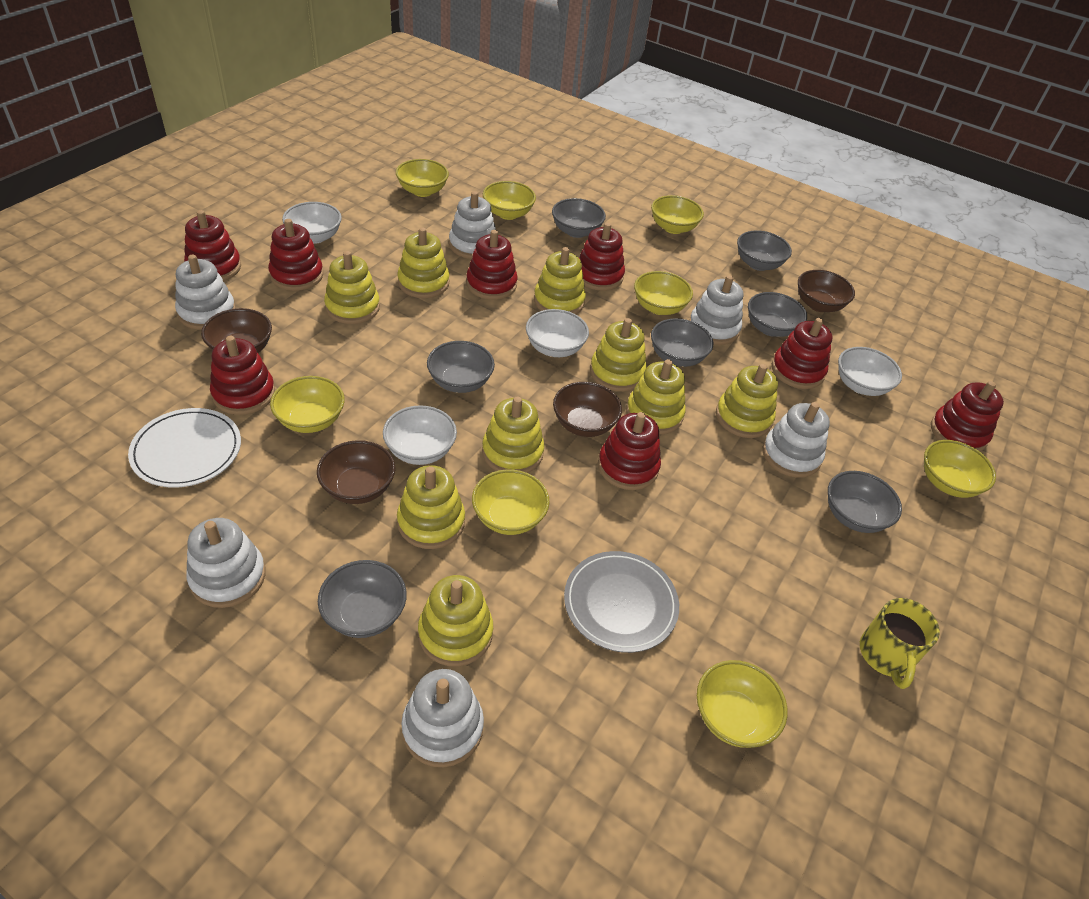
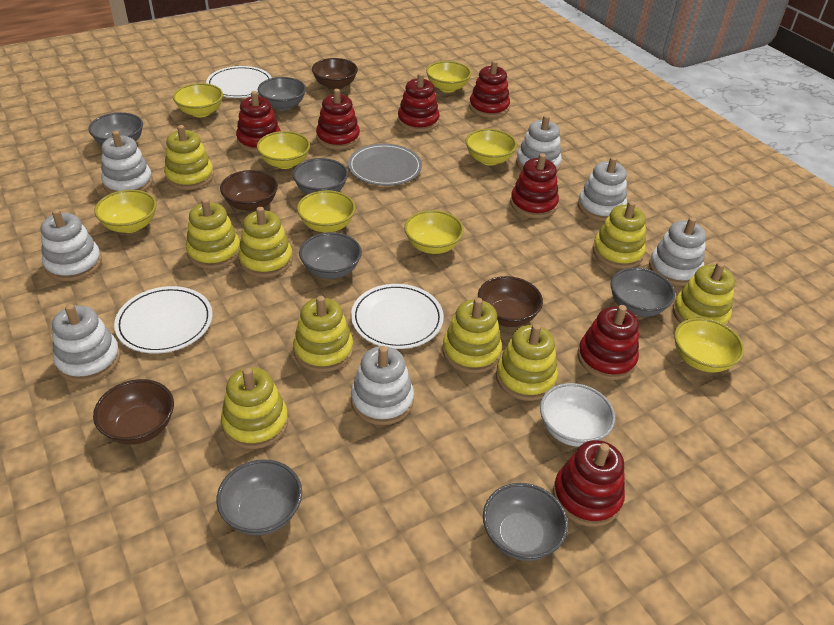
red stacking toy: [184,210,241,281] [210,336,275,415] [268,219,323,291] [466,230,518,300] [579,223,625,291] [598,412,661,490] [772,318,832,389] [931,381,1004,451] = 8 -> [236,91,281,153] [316,89,360,150] [398,73,440,132] [469,61,510,118] [510,153,559,218] [553,440,625,527] [578,305,639,380] = 7
white bowl: [282,202,342,244] [383,405,457,465] [526,309,589,357] [838,347,902,396] = 4 -> [540,383,615,447] = 1
white plate: [128,408,241,487] = 1 -> [114,286,212,354] [206,66,272,98] [351,284,444,349] = 3
white stacking toy: [175,255,236,330] [186,518,266,608] [401,669,484,767] [449,191,496,259] [689,275,743,345] [763,402,830,478] = 6 -> [41,209,102,281] [52,304,120,383] [101,131,153,194] [351,346,414,425] [516,115,562,172] [578,157,627,221] [649,217,706,286] = 7
yellow mug: [860,598,940,689] = 1 -> none = 0

